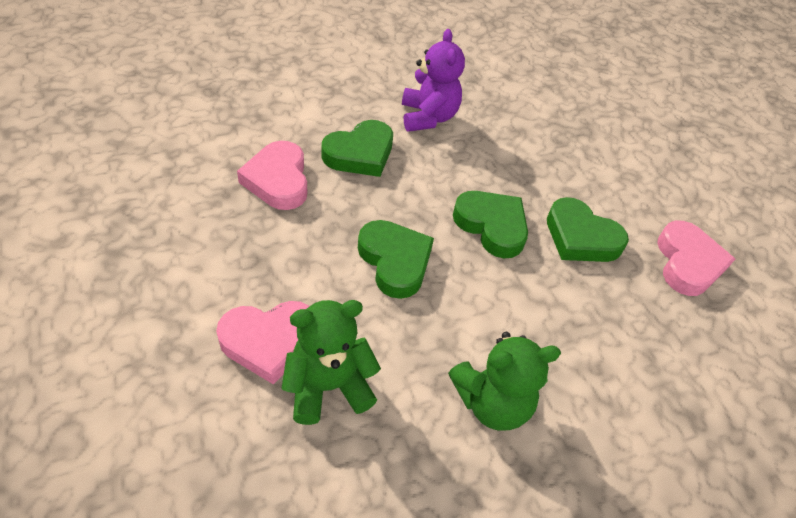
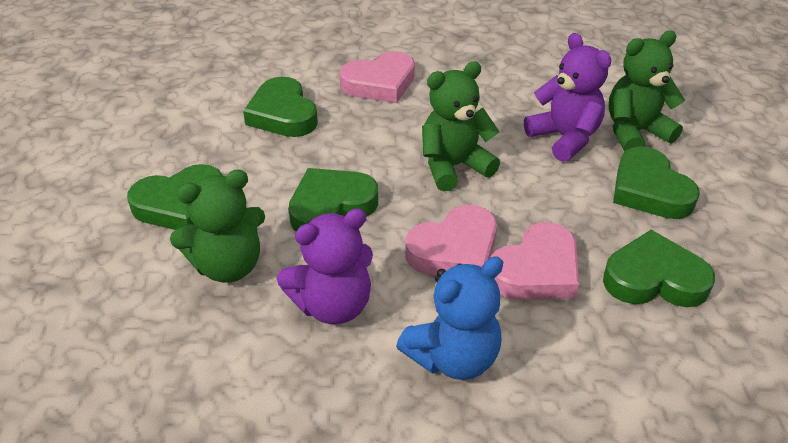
blue teddy bear: none = 0 -> [396,256,503,380] = 1
green heart: [322,120,393,177] [358,220,434,299] [453,191,528,258] [547,197,629,262] = 4 -> [127,164,223,230] [243,77,318,137] [288,168,378,231] [603,230,715,307] [613,146,700,219] = 5
green teddy bear: [282,300,381,425] [448,332,561,430] = 2 -> [170,169,265,283] [422,61,500,191] [609,31,685,151] = 3
purple teddy bear: [402,29,465,132] = 1 -> [277,208,373,324] [524,33,611,162] = 2

